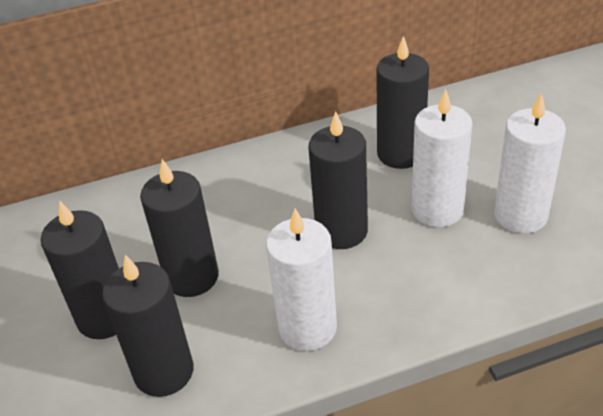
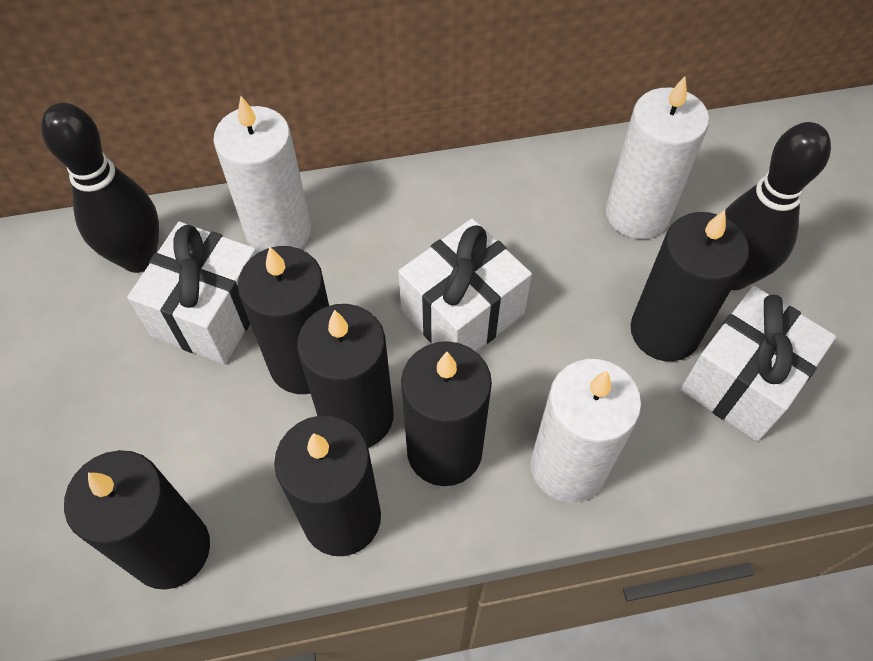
black bowling pin: none = 0 -> [41,103,159,273] [725,122,831,290] = 2
black candle: [41,200,119,339] [102,255,194,397] [140,159,219,297] [308,111,368,249] [376,36,429,169] = 5 -> [64,450,210,590] [238,246,329,394] [274,415,381,556] [297,304,393,448] [401,341,492,486] [631,210,749,361] = 6
white gift: none = 0 -> [127,222,257,364] [398,218,532,352] [680,286,836,442] = 3

